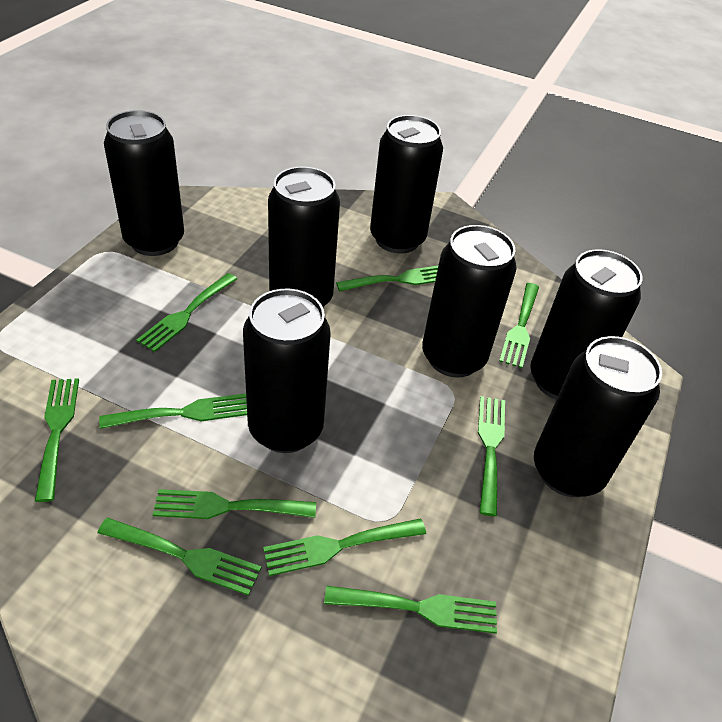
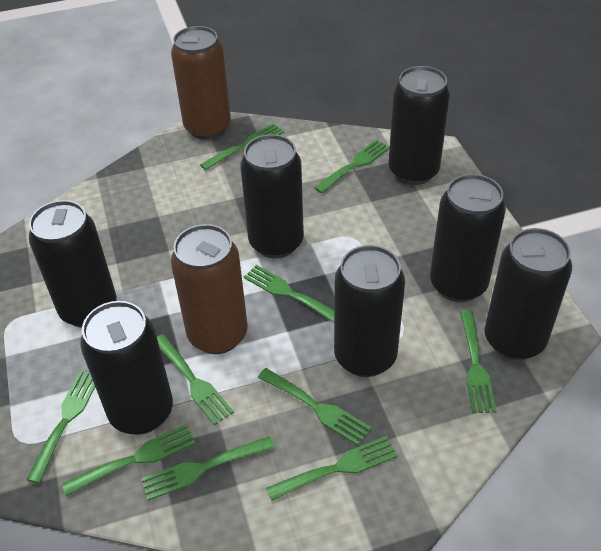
brown can: none = 0 -> [171,26,231,140] [171,224,248,354] = 2

